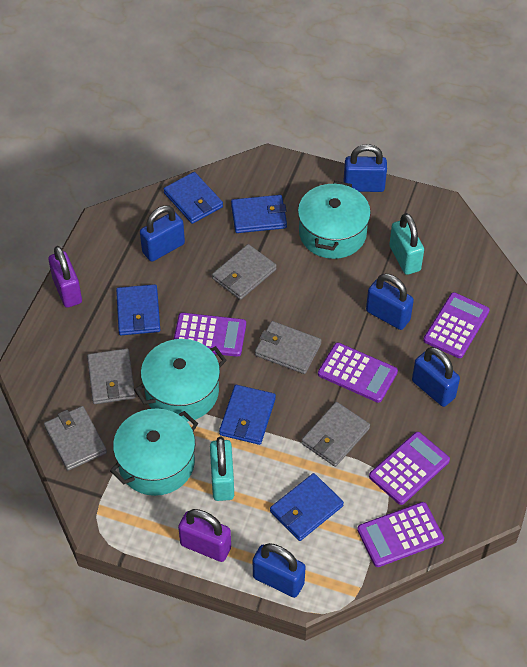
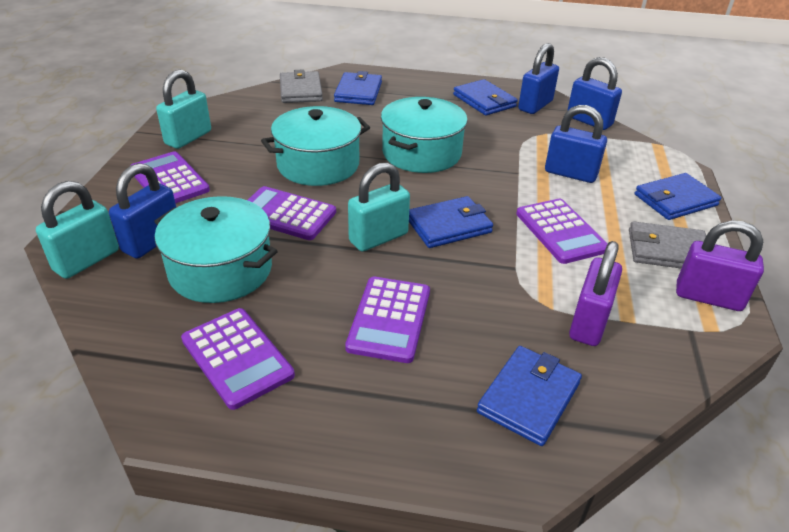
blue padlock: [140,205,185,262] [253,543,306,598] [344,144,387,192] [366,274,414,330] [412,347,460,407] = 5 -> [109,163,176,259] [518,43,559,114] [545,105,607,183] [567,57,622,130] = 4
grey wallet: [44,406,107,471] [87,348,136,404] [212,244,277,300] [255,321,321,374] [301,402,370,467] = 5 -> [280,70,323,103] [629,221,706,269] = 2
turquoise padlock: [210,437,234,501] [389,213,424,275] = 2 -> [36,181,119,279] [156,69,211,149] [348,162,410,252] = 3

